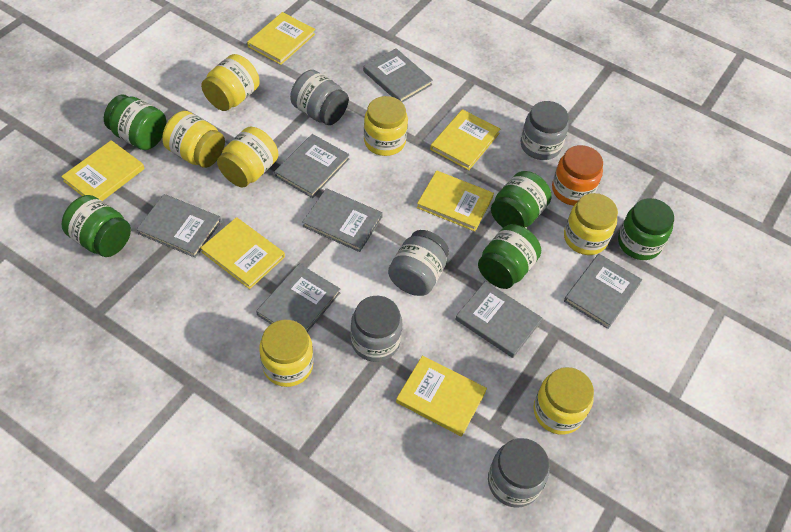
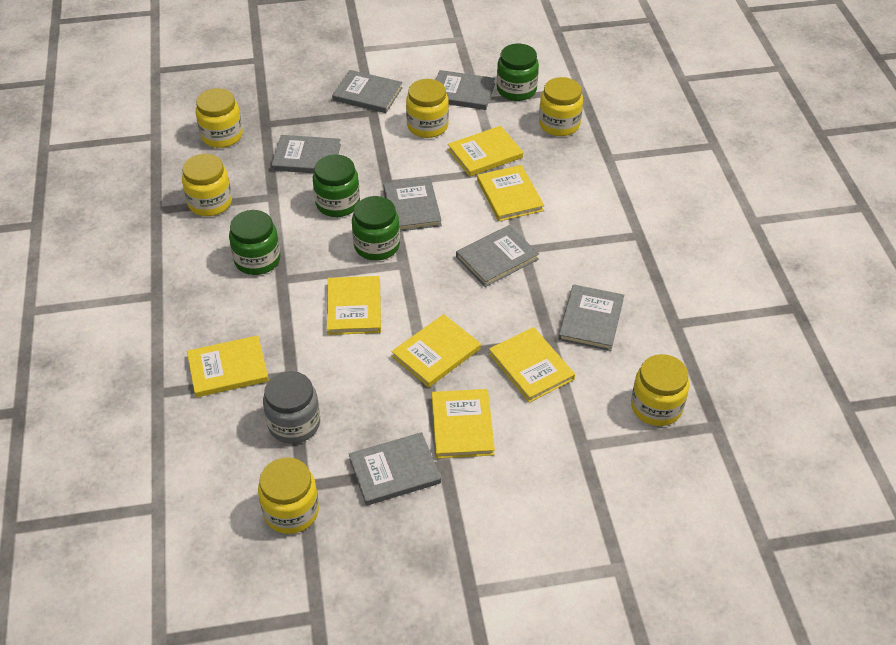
green jar: [62,195,131,257] [104,95,167,150] [478,224,541,289] [491,171,552,228] [618,198,674,260] = 5 -> [229,210,280,275] [313,155,360,217] [352,196,400,261] [497,44,539,101] = 4
grey jar: [290,70,349,125] [351,296,402,362] [388,230,449,296] [488,438,549,508] [520,101,569,160] = 5 -> [263,371,320,444] = 1
orange jar: [552,145,603,206] = 1 -> none = 0
yellow book: [61,140,145,201] [201,217,285,289] [247,12,315,65] [396,355,487,437] [417,170,494,231] [430,109,500,170] = 6 -> [187,335,269,397] [327,276,381,335] [391,314,481,388] [432,389,495,459] [448,126,523,177] [477,165,544,221] [489,327,575,403] = 7
yellow jar: [162,111,225,168] [201,54,260,111] [217,127,278,187] [259,320,314,387] [364,96,408,156] [533,367,594,435] [564,193,618,255] = 7 -> [182,154,232,216] [196,88,243,148] [258,457,319,534] [406,79,449,138] [539,77,583,136] [631,354,689,426] = 6

